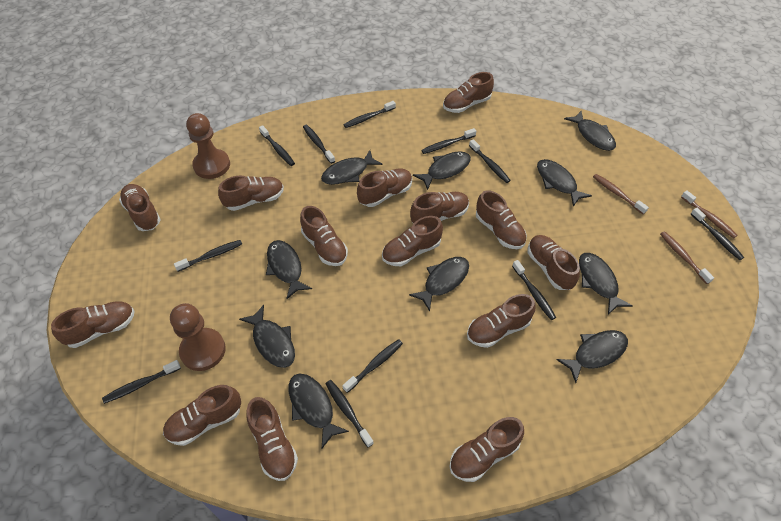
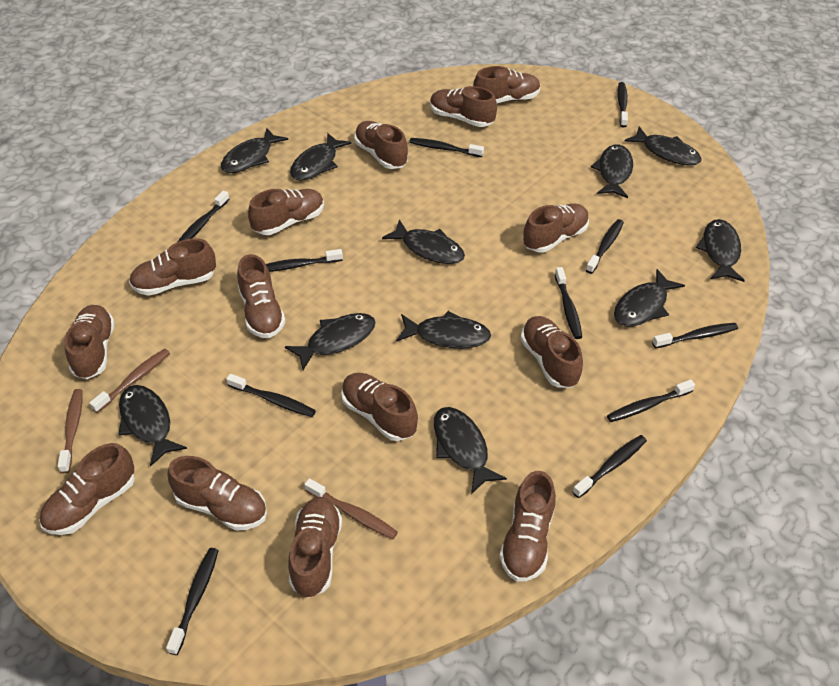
black fish: [239,305,295,368] [266,240,312,299] [288,373,349,448] [321,150,382,185] [409,257,469,311] [413,151,471,190] [537,159,592,207] [557,330,628,383] [564,111,616,151] [579,253,633,314] = 10 -> [118,385,187,466] [221,128,288,173] [285,313,376,370] [290,133,352,181] [382,220,465,264] [396,311,491,348] [434,407,507,494] [591,144,633,198] [614,269,685,326] [624,126,702,166] [696,219,745,282] = 11
brown pawn: [170,303,226,371] [186,113,230,179] = 2 -> none = 0

